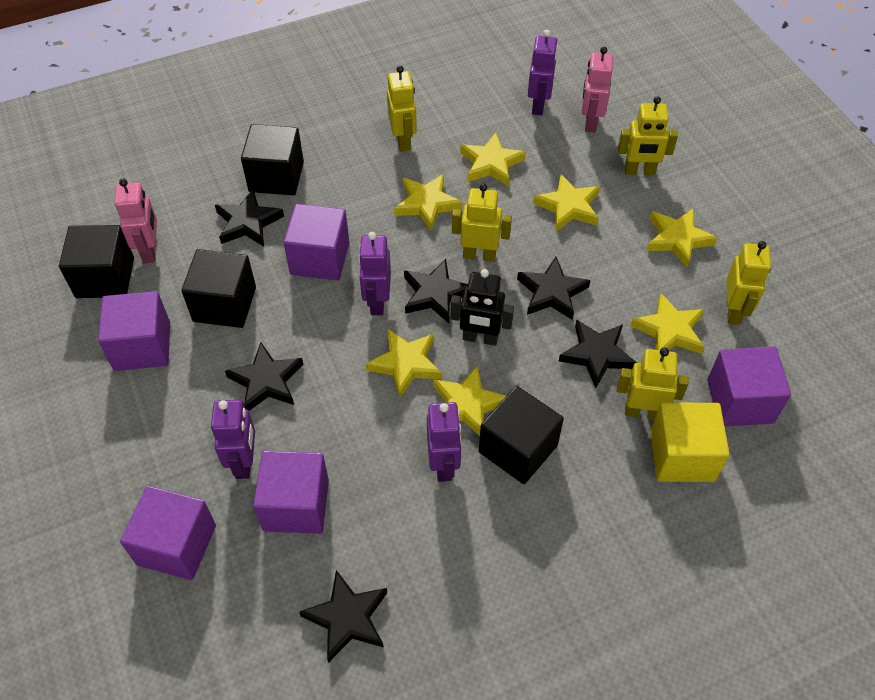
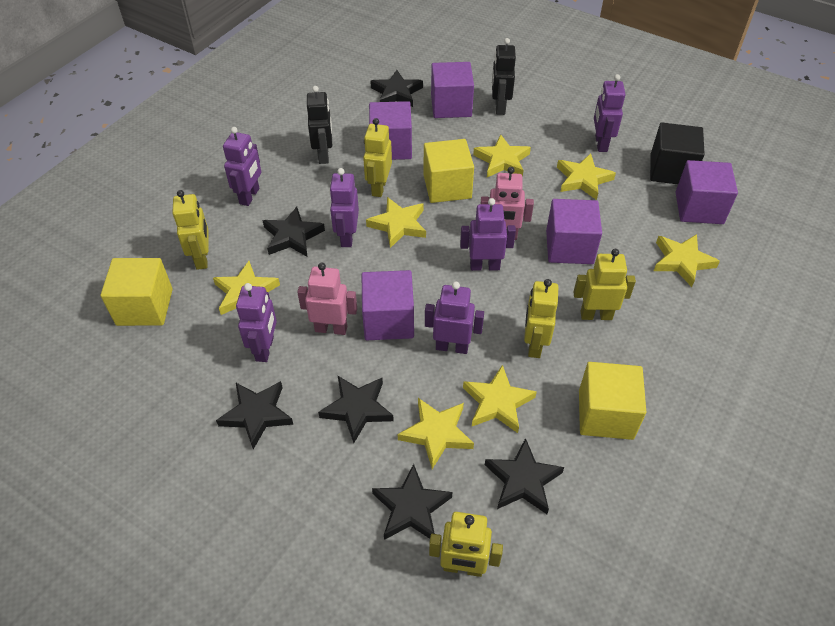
black cube: [59,225,134,298] [181,249,256,328] [241,124,304,195] [479,386,564,484] = 4 -> [650,123,705,184] = 1
black robot: [450,269,514,346] = 1 -> [307,86,332,164] [492,38,516,115] = 2
purple robot: [211,400,255,479] [358,232,391,315] [427,402,461,482] [528,30,558,115] = 4 -> [223,127,261,206] [236,283,277,362] [329,168,359,247] [425,281,484,354] [460,198,516,271] [594,74,626,152] = 6
yellow cube: [650,403,730,482] = 1 -> [101,258,173,326] [423,139,474,203] [579,362,646,440] = 3

